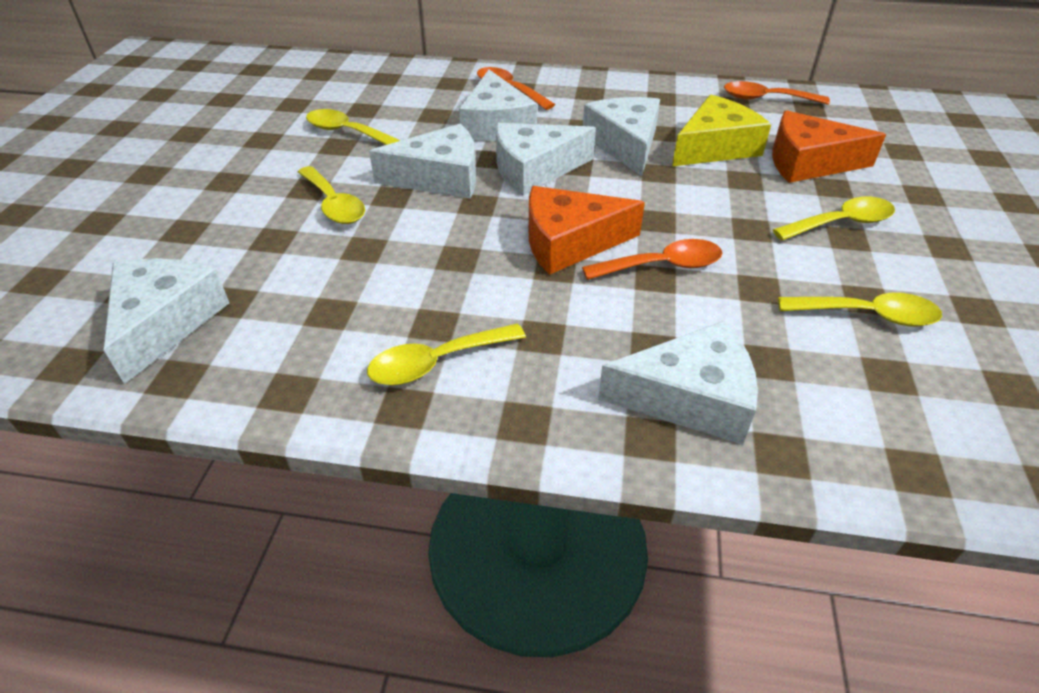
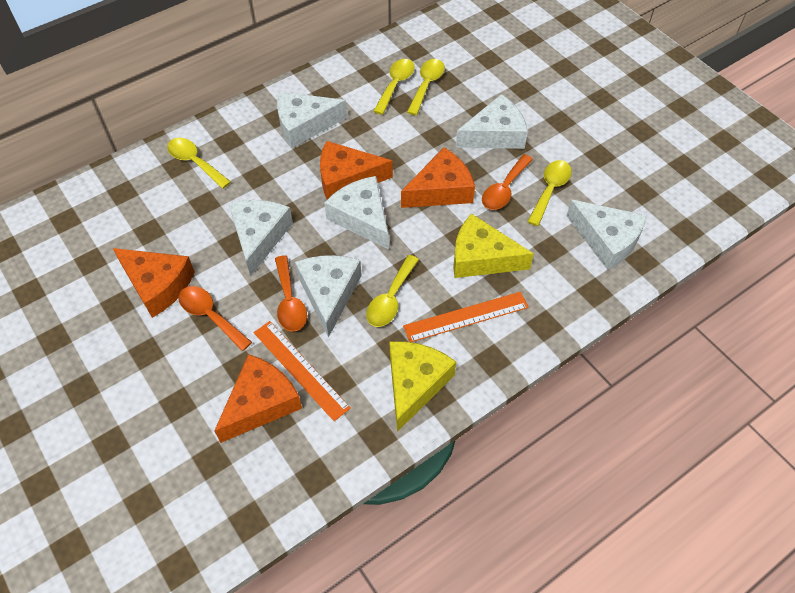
orange cheese: [529,186,645,275] [772,110,886,183] = 2 -> [113,248,194,318] [214,354,302,443] [320,141,393,199] [401,147,475,208] = 4
orange ruler: none = 0 -> [254,321,351,421] [403,292,529,342] = 2
yellow cheese: [672,95,771,167] = 1 -> [390,341,456,432] [453,213,534,278] = 2

